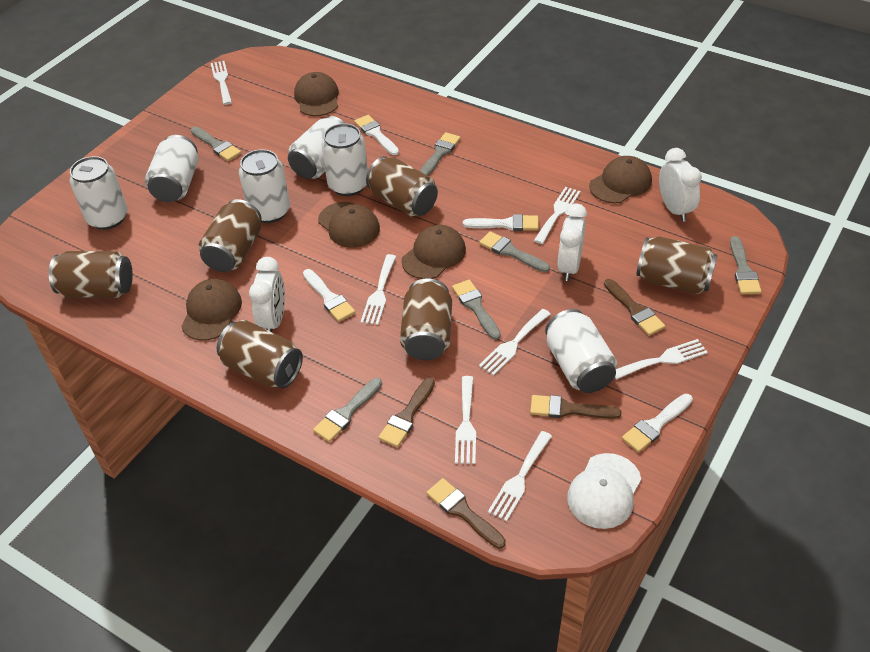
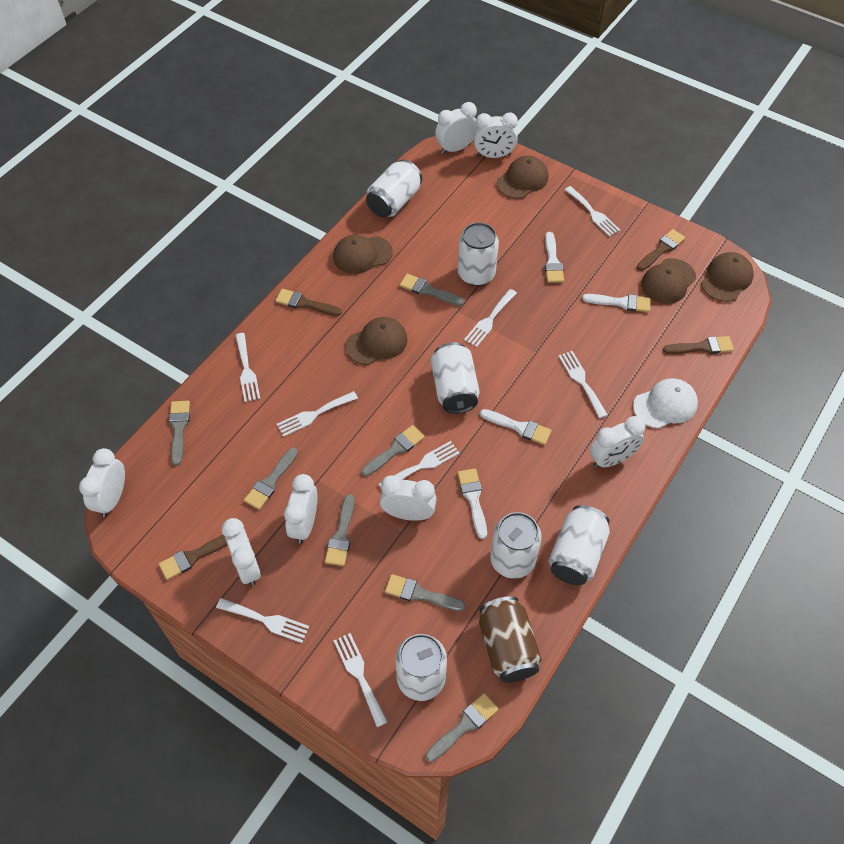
brown can: [49,251,133,298] [199,199,262,272] [217,320,303,388] [366,156,438,217] [400,278,452,360] [636,236,718,294] = 6 -> [479,596,542,683] = 1
grey brush: [191,126,241,161] [313,378,382,442] [420,132,461,176] [452,280,501,340] [479,231,550,272] [730,236,762,294] = 6 -> [169,401,190,466] [244,448,298,510] [325,494,354,566] [361,425,425,476] [385,574,465,611] [400,274,464,306] [426,693,499,762] = 7
white clock: [249,257,285,332] [558,204,587,281] [659,148,702,222] = 3 -> [79,448,125,517] [222,518,261,586] [284,474,317,543] [380,475,437,521] [435,102,477,154] [473,112,518,158] [590,416,645,468] = 7
white fork: [211,61,232,105] [361,254,396,325] [455,376,476,464] [479,309,551,376] [488,431,552,521] [534,187,581,244] [614,339,708,380] = 7 -> [216,598,309,643] [235,333,260,402] [277,391,358,437] [334,633,388,727] [379,441,460,487] [464,289,517,347] [558,351,608,418] [565,186,620,237] = 8

